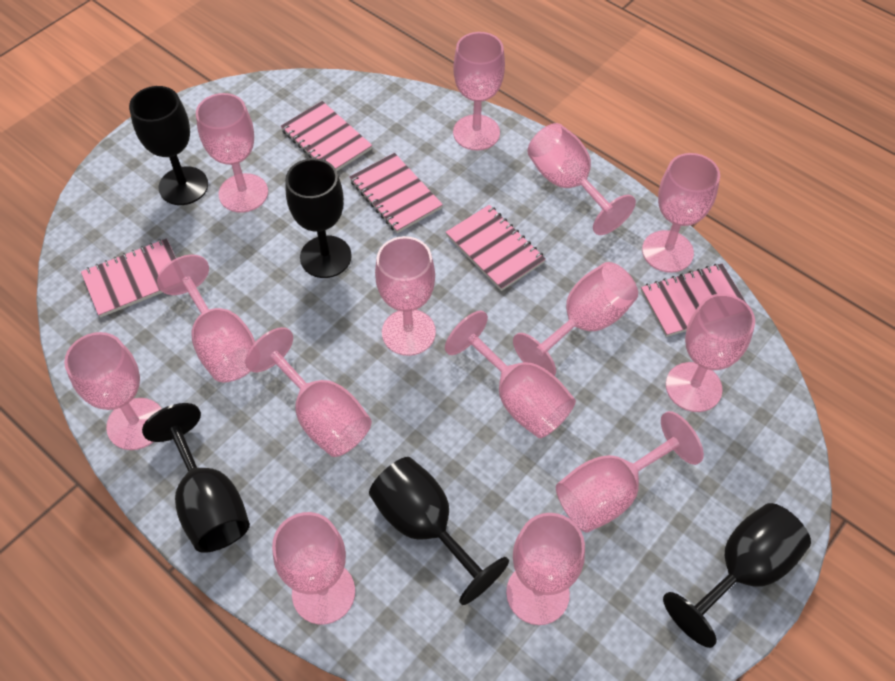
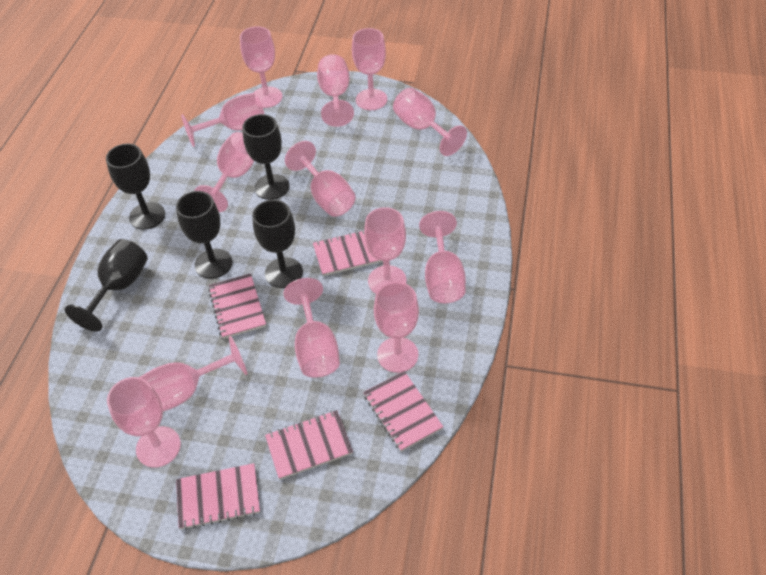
pink goblet: [64,332,162,450] [157,255,255,382] [196,93,268,213] [245,327,372,457] [272,512,355,625] [375,236,436,356] [445,311,576,438] [453,32,505,151] [506,513,585,625] [513,262,638,376] [527,123,636,235] [556,411,704,533] [642,153,720,273] [666,294,755,412] = 14 -> [107,377,181,468] [139,336,248,411] [181,93,264,147] [194,132,254,212] [240,26,282,108] [283,278,340,378] [285,141,356,217] [317,54,354,127] [352,28,387,110] [364,207,406,294] [374,282,419,373] [393,88,467,156] [419,211,466,303] = 13

